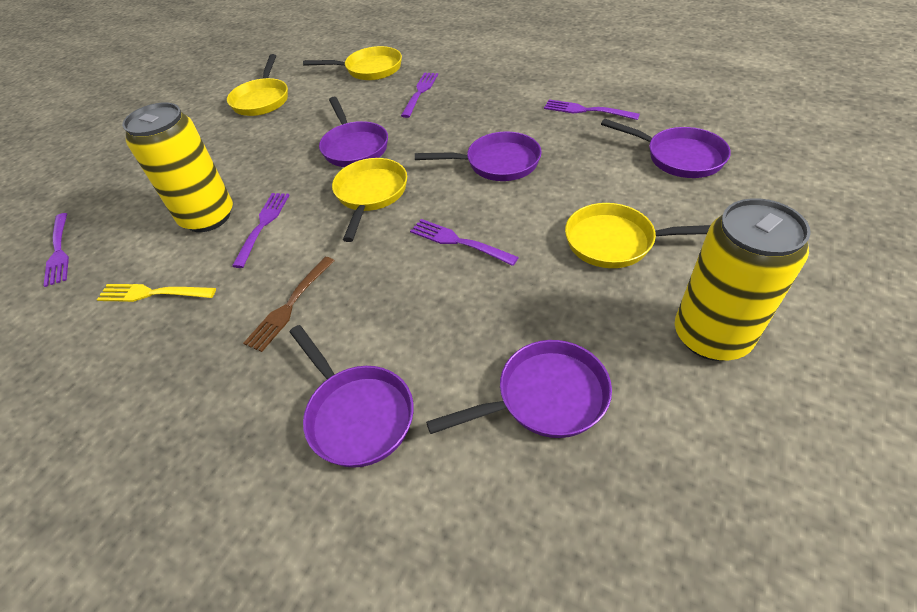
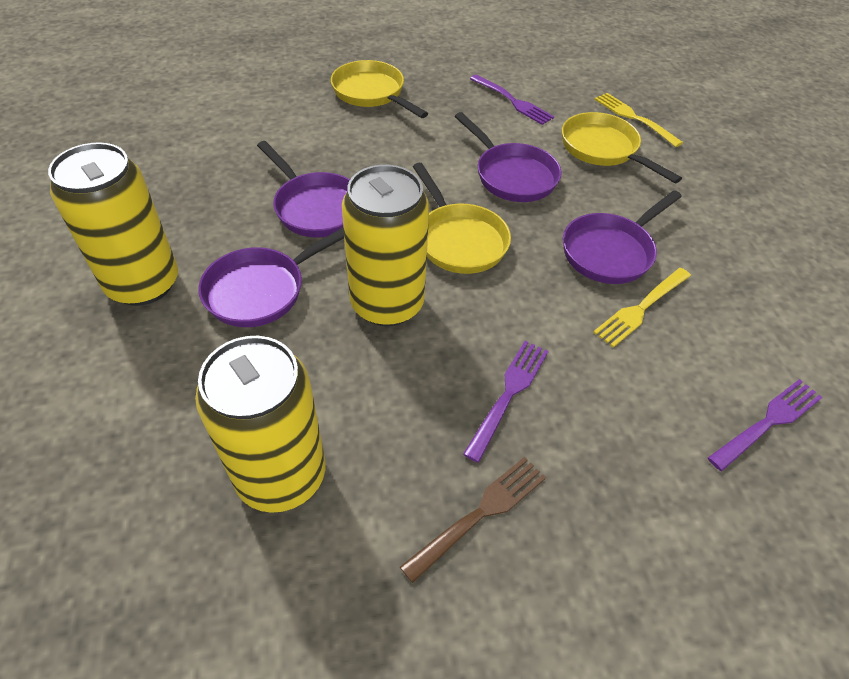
purple fork: [43,213,69,287] [232,193,289,268] [401,73,438,118] [410,219,519,266] [544,99,640,120] = 5 -> [463,341,549,463] [470,75,554,125] [708,379,823,471] = 3
purple pan: [290,325,414,468] [319,97,388,167] [415,131,542,181] [426,340,612,438] [601,119,731,178] = 5 -> [198,228,344,327] [257,141,350,238] [455,112,562,202] [563,190,682,284] = 4
yellow can: [122,102,233,232] [675,198,811,361] = 2 -> [48,142,178,306] [195,336,325,513] [342,165,429,326] = 3
yellow fork: [97,284,216,302] = 1 -> [593,268,691,348] [594,93,683,147] = 2
yellow pan: [227,54,288,116] [303,46,402,80] [332,158,407,242] [565,203,710,268] = 4 -> [331,60,428,118] [413,163,511,274] [562,112,682,183] = 3

